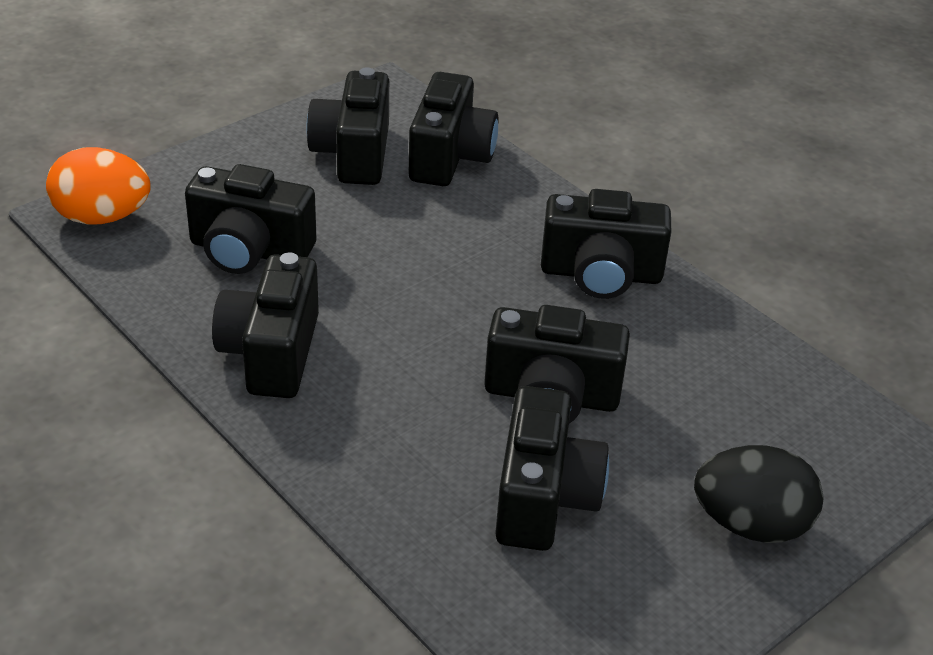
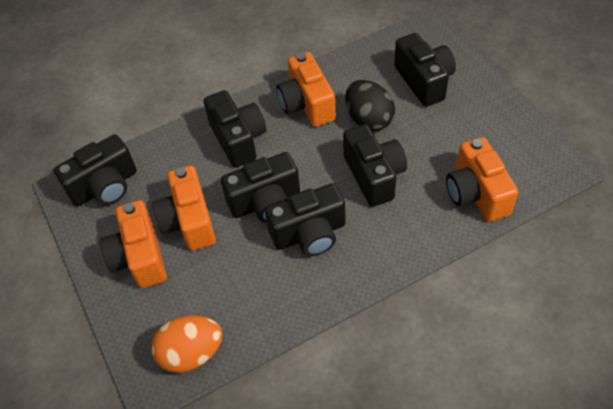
black camera: [185,164,316,274] [212,252,319,398] [306,67,389,185] [409,72,499,186] [484,305,630,423] [495,386,609,551] [541,189,671,299] = 7 -> [54,134,137,206] [204,90,266,168] [221,152,300,223] [265,183,346,256] [343,124,407,207] [394,33,456,107] = 6
orange camera: none = 0 -> [100,200,167,288] [152,165,216,251] [277,52,336,127] [446,137,519,222] = 4

